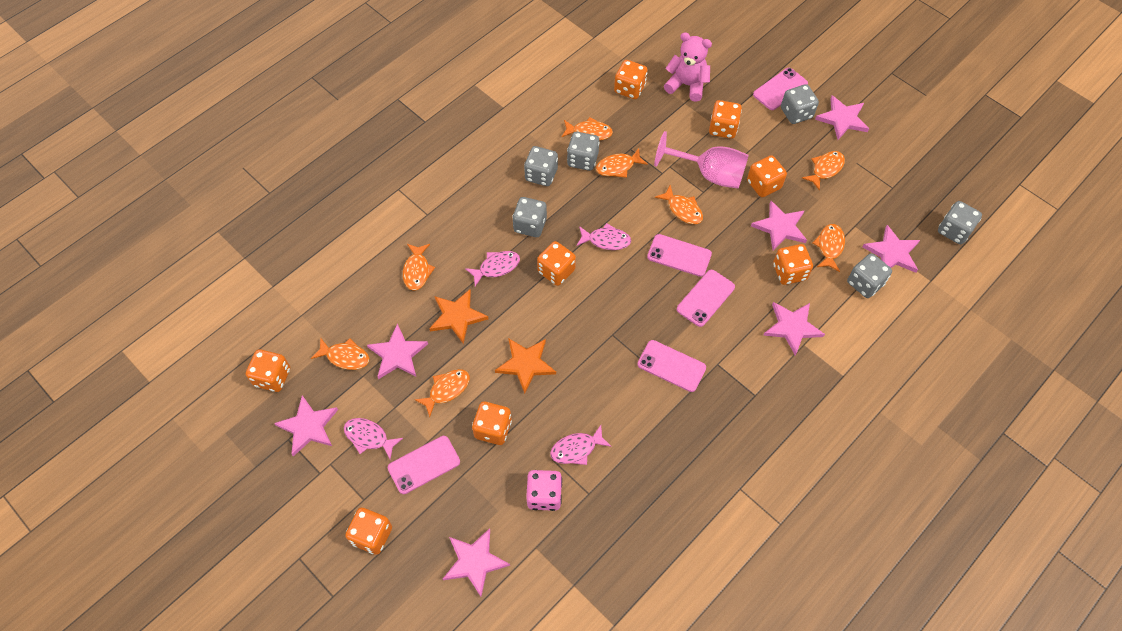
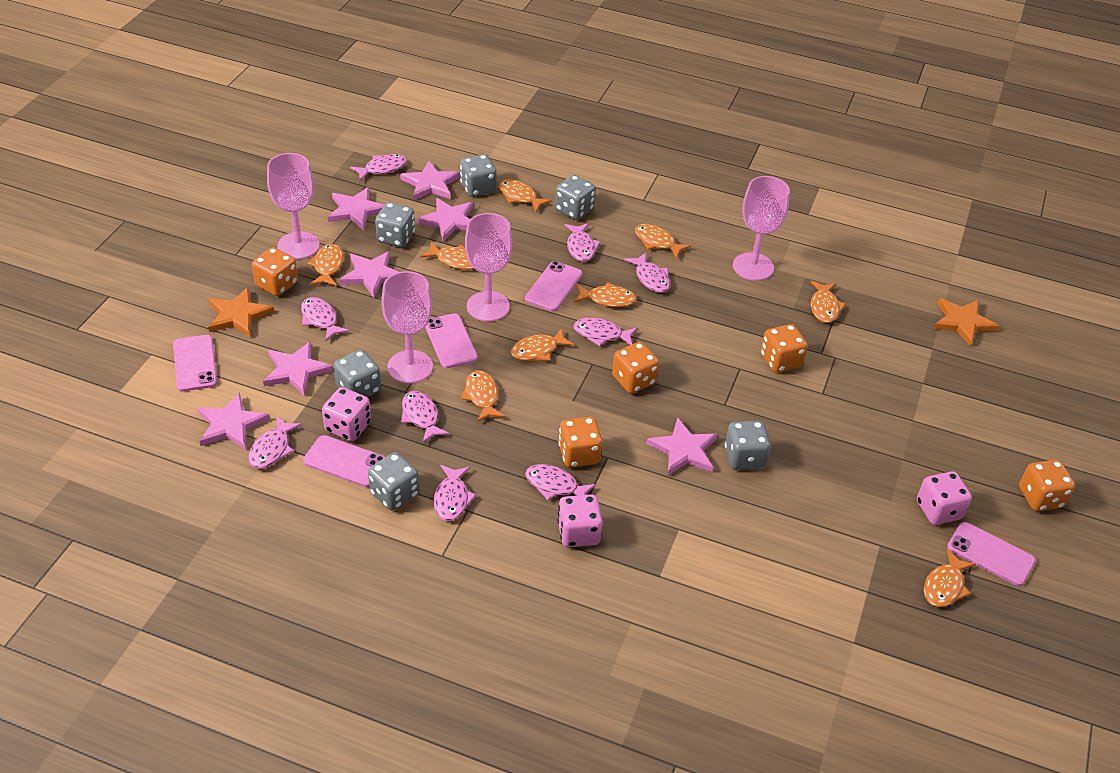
orange dice: [246,349,290,392] [345,508,392,555] [472,401,512,445] [537,241,576,286] [614,60,648,99] [709,100,742,139] [747,155,787,197] [773,244,813,285] = 8 -> [252,247,298,296] [558,417,603,468] [612,342,659,393] [761,324,807,373] [1019,460,1075,511] = 5
orange fish: [311,337,370,370] [403,244,435,291] [414,369,470,417] [562,117,613,141] [596,148,648,178] [655,185,703,224] [802,151,845,190] [813,224,845,272] = 8 -> [307,244,344,286] [420,242,474,270] [461,371,505,422] [499,179,552,212] [511,328,575,361] [574,282,637,307] [635,224,691,259] [811,281,846,323] [924,549,976,607] = 9
pink dice: [526,470,562,511] = 1 -> [322,387,371,442] [557,494,603,547] [917,471,972,525] = 3
pink fish: [344,418,403,459] [465,251,520,286] [550,425,611,465] [576,223,631,250] = 4 -> [248,416,302,469] [301,297,350,342] [350,154,407,181] [401,391,450,443] [433,465,476,521] [525,464,596,500] [565,223,601,262] [573,318,637,346] [624,253,670,293] = 9
pink goblet: [654,131,749,188] = 1 -> [267,153,320,259] [382,271,433,383] [465,213,512,321] [733,176,790,281] = 4
pink teddy bear: [664,32,712,102] = 1 -> none = 0

